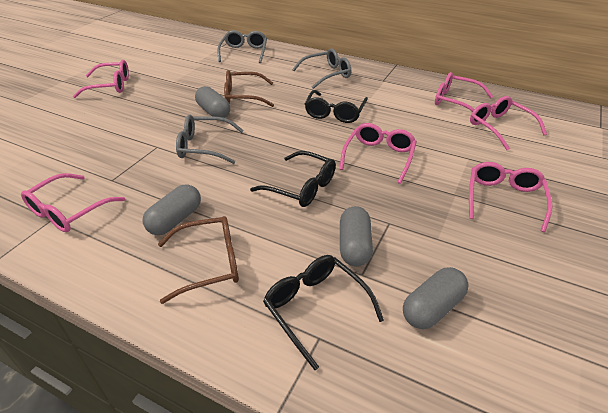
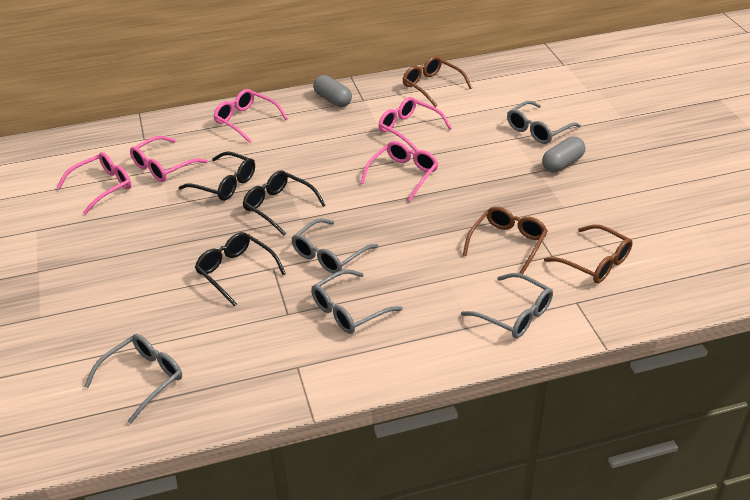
brown glasses: [158,216,239,304] [224,70,274,107] = 2 -> [403,56,472,107] [463,206,548,274] [544,224,633,283] = 3
grey capsule: [143,184,201,235] [195,86,230,118] [340,206,373,267] [403,267,469,329] = 4 -> [313,75,352,107] [542,137,586,173] = 2
grey glasses: [176,115,244,164] [217,30,267,63] [292,48,351,89] = 3 -> [84,334,182,424] [292,218,379,274] [311,269,403,334] [461,273,553,338] [507,101,581,144] = 5
pink glasses: [21,173,125,232] [73,60,129,98] [340,123,417,184] [435,72,493,112] [469,162,552,232] [470,96,547,150] = 6 -> [56,152,131,215] [130,136,208,182] [214,89,288,143] [360,141,439,201] [378,97,452,152] = 5

